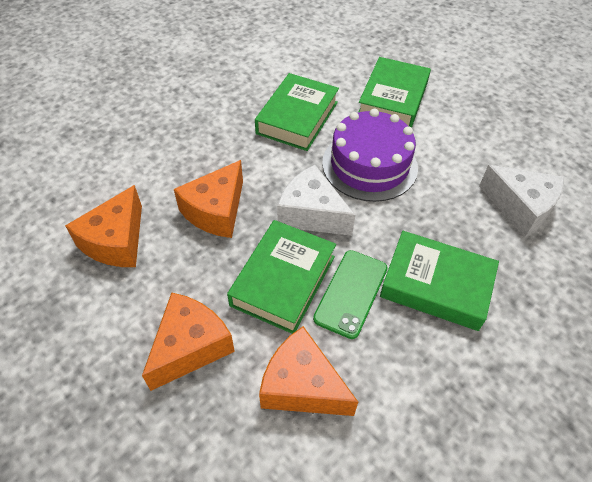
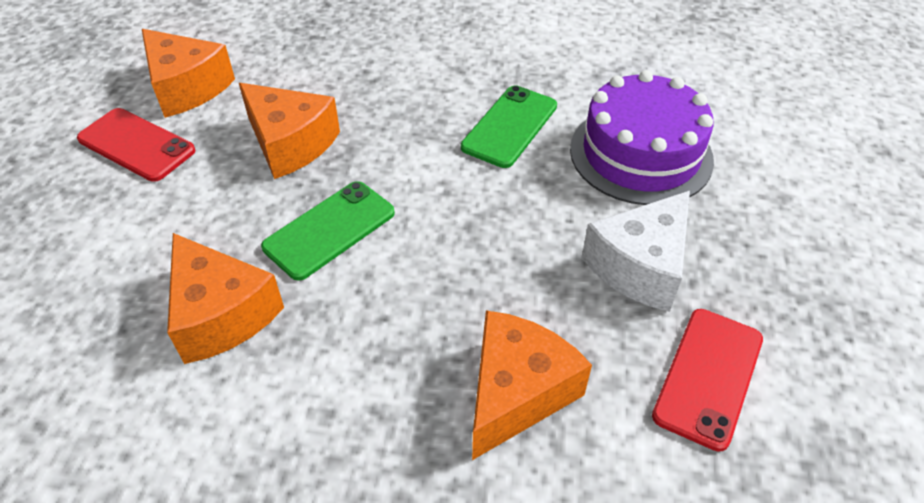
green book: [227,220,336,334] [255,73,339,151] [358,57,431,128] [380,231,499,331] = 4 -> none = 0
green phone: [313,250,388,339] = 1 -> [261,181,395,281] [461,85,557,168] = 2
red phone: none = 0 -> [77,108,196,182] [652,309,763,452] = 2
white cheese: [277,165,355,236] [479,165,564,237] = 2 -> [581,191,690,312] = 1

